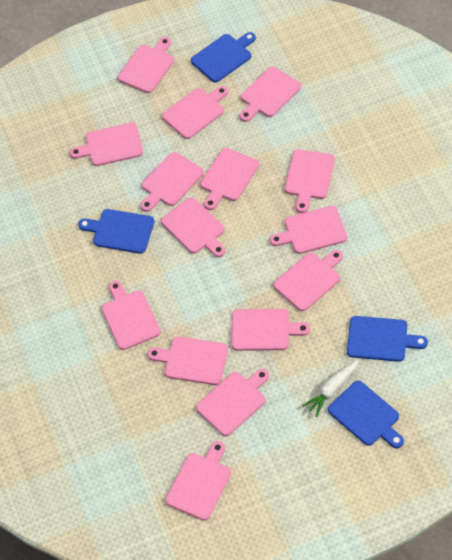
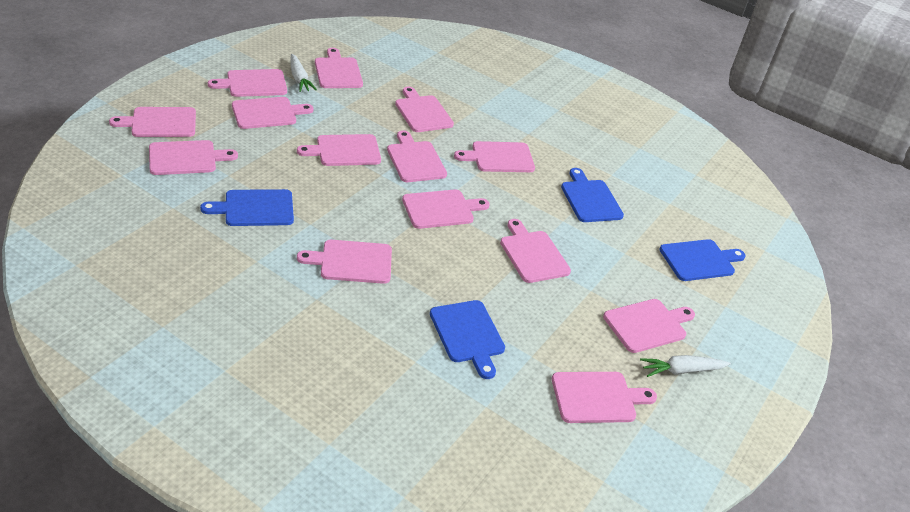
pink cutting board: [70,122,143,166] [101,281,161,350] [117,37,174,93] [140,152,204,212] [147,336,228,385] [161,197,226,257] [162,86,228,139] [165,441,231,521] [196,369,269,436] [200,148,259,210] [231,309,310,351] [240,67,301,122] [270,206,347,254] [273,250,343,311] [285,149,335,213] = 15 -> [109,107,196,137] [149,140,238,175] [208,69,287,97] [232,97,313,129] [297,134,381,166] [297,240,392,284] [315,48,363,88] [387,130,447,182] [395,87,454,132] [402,189,490,229] [454,141,535,172] [500,219,571,283] [552,372,657,423] [603,299,695,353] = 14
white carrot: [302,360,359,417] = 1 -> [290,54,317,92] [640,355,731,377] = 2

